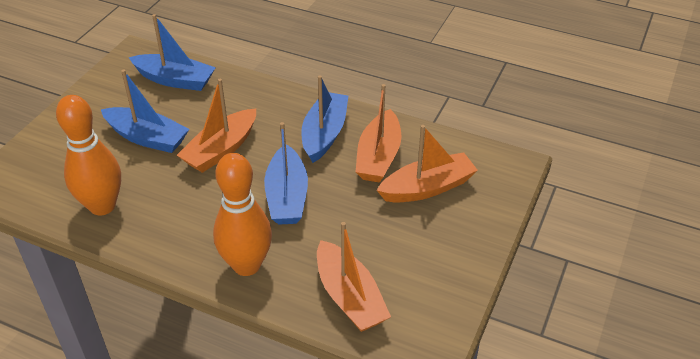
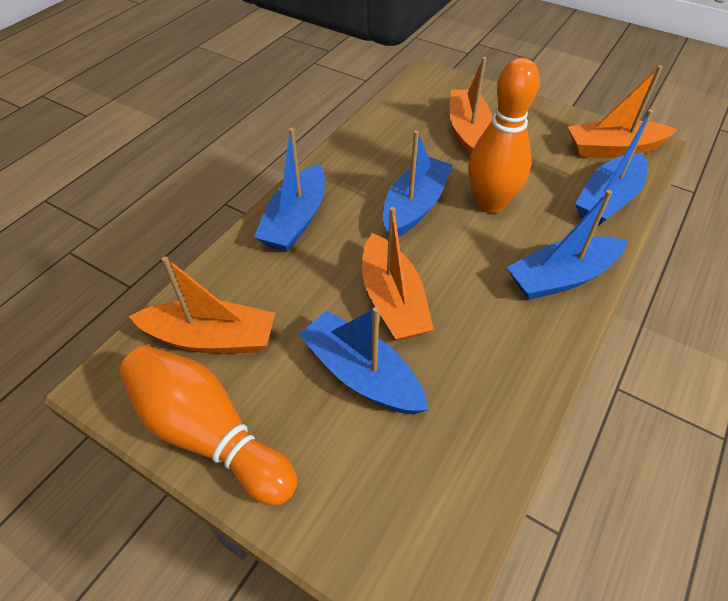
blue boat: [101,69,189,153] [129,14,216,91] [264,122,308,225] [301,75,348,163] = 4 -> [254,128,325,252] [298,307,428,414] [383,130,453,237] [507,190,627,300] [575,109,653,226] = 5

